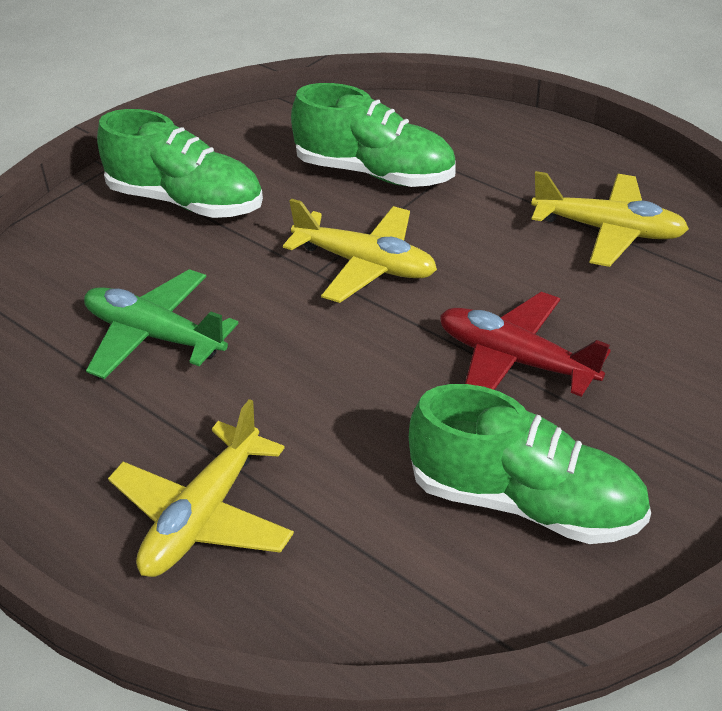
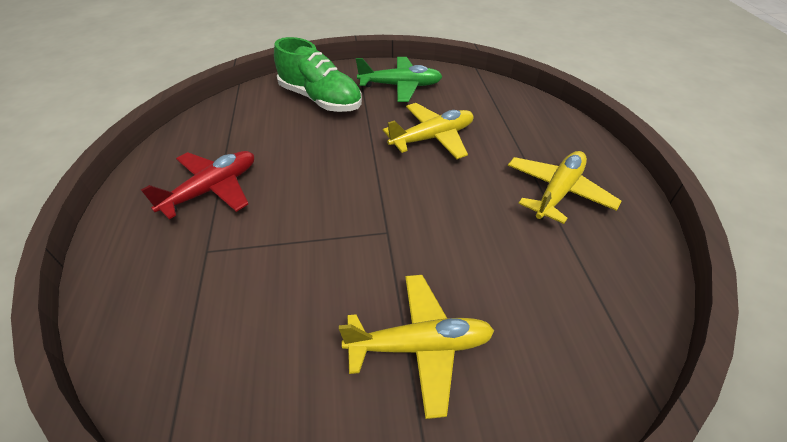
green shoe: [97,109,263,218] [291,83,456,187] [409,384,651,544] = 3 -> [274,37,362,112] = 1

